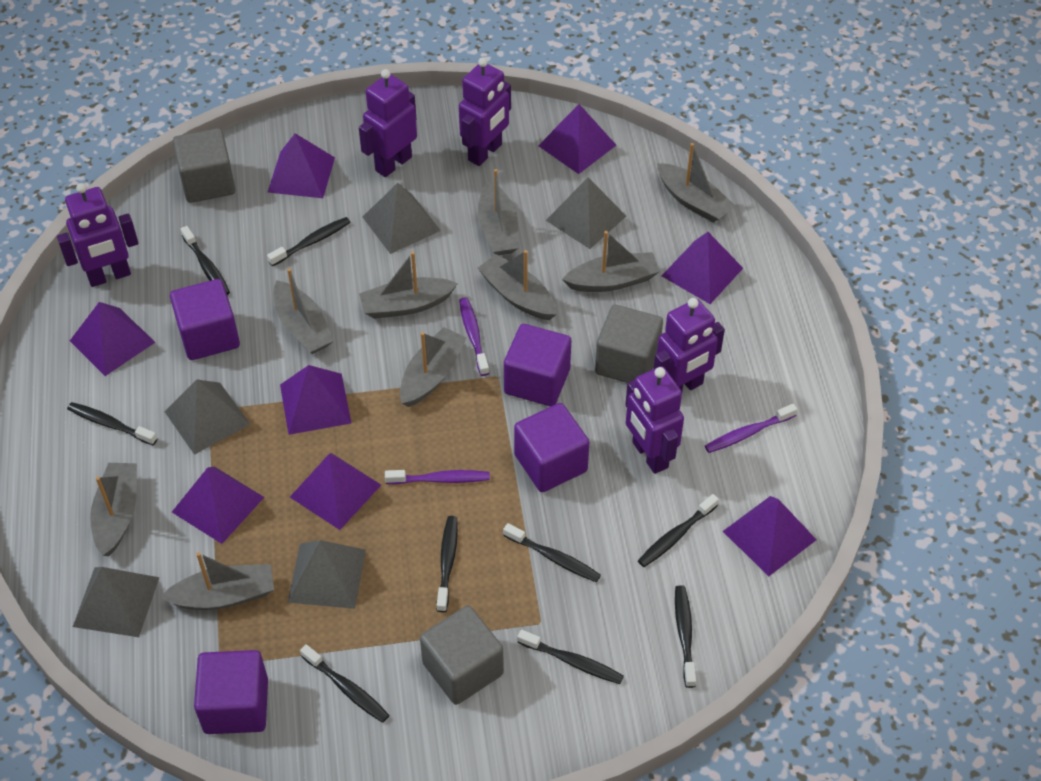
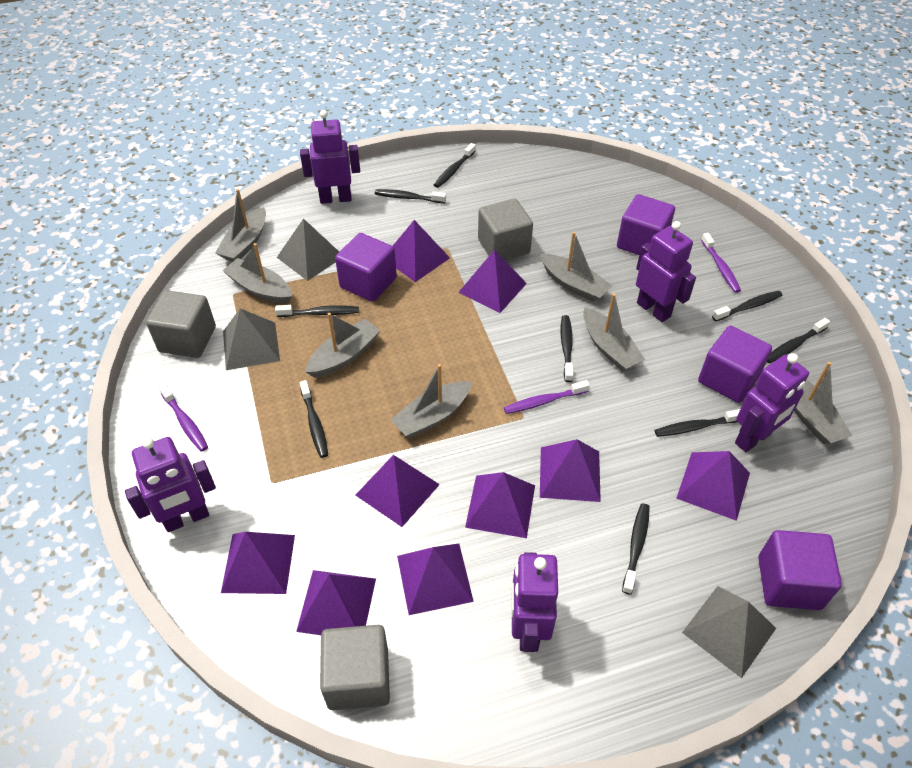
grey boat: [90,463,137,556] [160,552,274,610] [273,268,334,354] [359,252,458,319] [400,327,467,407] [478,169,519,255] [478,250,557,320] [562,231,660,292] [657,143,736,223] = 9 -> [215,189,266,262] [223,243,292,304] [305,313,380,378] [391,364,472,438] [540,232,612,302] [583,293,645,371] [794,362,852,444] = 7
grey pyramid: [73,567,160,637] [165,380,251,455] [288,540,366,609] [363,183,441,254] [545,177,626,249] = 5 -> [223,308,280,370] [277,218,339,281] [682,586,776,678] = 3
purple pyramid: [70,302,155,376] [172,467,264,544] [268,133,335,198] [280,365,351,435] [290,453,381,530] [538,104,616,174] [662,232,743,304] [723,496,816,576] = 8 -> [221,532,295,594] [296,570,376,635] [356,455,440,527] [393,220,450,282] [397,544,474,615] [458,250,527,313] [465,472,535,538] [540,439,601,502] [676,451,750,521] = 9

